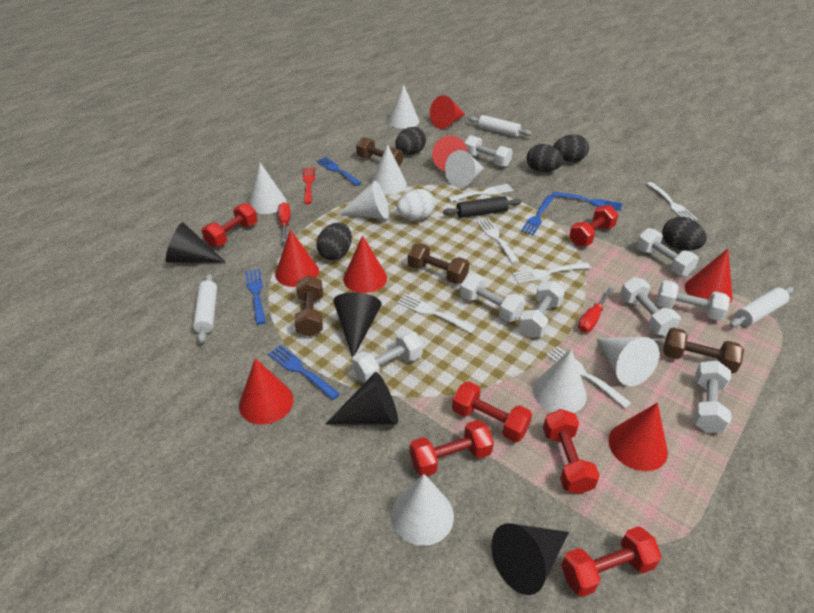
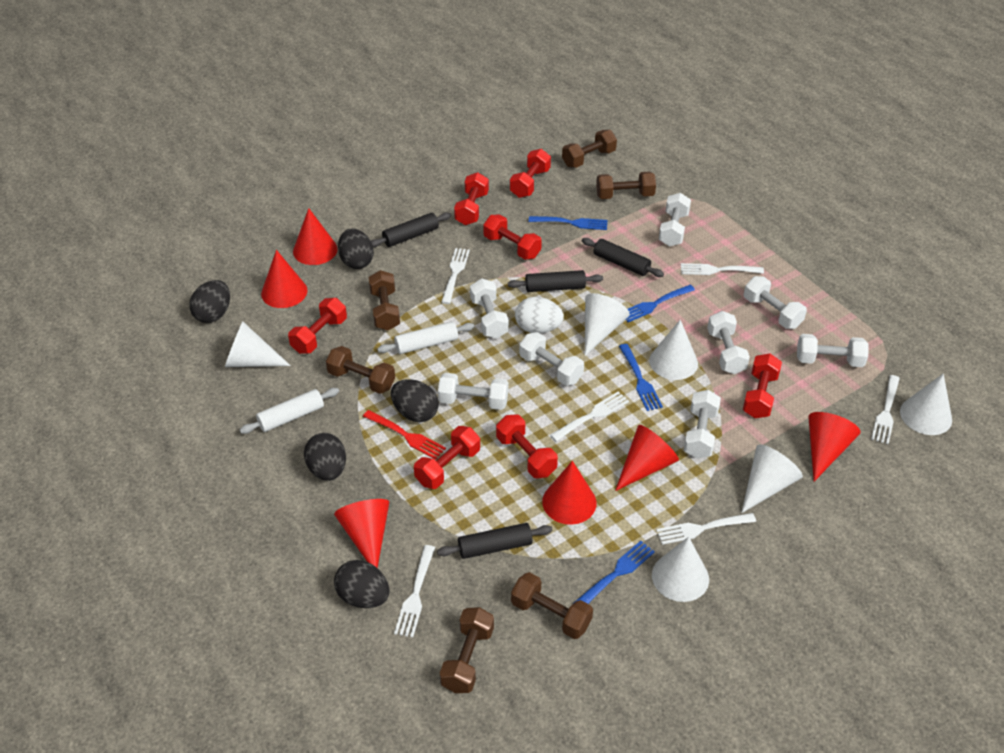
black cone: [166,222,225,262] [326,372,398,425] [333,292,382,358] [491,523,569,595] = 4 -> none = 0
black rolling pin: [443,196,521,218] = 1 -> [371,212,451,247] [437,523,552,559] [508,270,603,292] [582,238,664,277] = 4
blue fork: [245,269,266,325] [268,345,340,400] [317,157,361,186] [521,195,554,235] [552,192,622,211] = 5 -> [529,216,607,230] [573,541,655,604] [619,344,663,411] [626,285,695,322] = 4
brown dumbbell: [295,275,323,336] [356,137,403,166] [408,243,469,284] [663,327,744,373] = 4 -> [326,346,395,394] [369,270,400,330] [440,607,494,693] [511,572,593,639] [562,130,617,168] [596,172,656,199] = 6
red cone: [239,358,293,424] [275,230,319,287] [343,235,387,293] [430,95,465,129] [432,136,468,171] [608,403,668,471] [685,249,732,302] = 7 -> [261,250,307,308] [293,208,337,265] [334,499,389,568] [542,461,597,525] [615,425,679,491] [808,412,861,481] = 6
red dumbbell: [201,203,258,247] [410,420,494,476] [452,381,532,442] [543,409,600,494] [561,526,662,597] [569,205,618,246] = 6 -> [288,298,347,354] [414,426,480,489] [454,172,489,225] [483,214,542,260] [496,414,558,478] [510,149,551,198] [743,353,782,418] = 7
red screwdriver: [278,202,290,242] [578,287,614,332] = 2 -> none = 0
white cone: [249,163,287,214] [338,181,389,219] [371,144,407,194] [388,84,419,129] [391,474,454,546] [445,150,485,188] [533,349,587,413] [597,337,659,386] = 8 -> [225,322,291,367] [585,293,630,356] [649,320,698,380] [652,537,709,602] [741,444,803,513] [900,374,952,435] = 6
white rolling pin: [193,274,217,343] [468,115,532,137] [730,287,794,327] = 3 -> [240,388,339,434] [377,321,474,354] = 2

